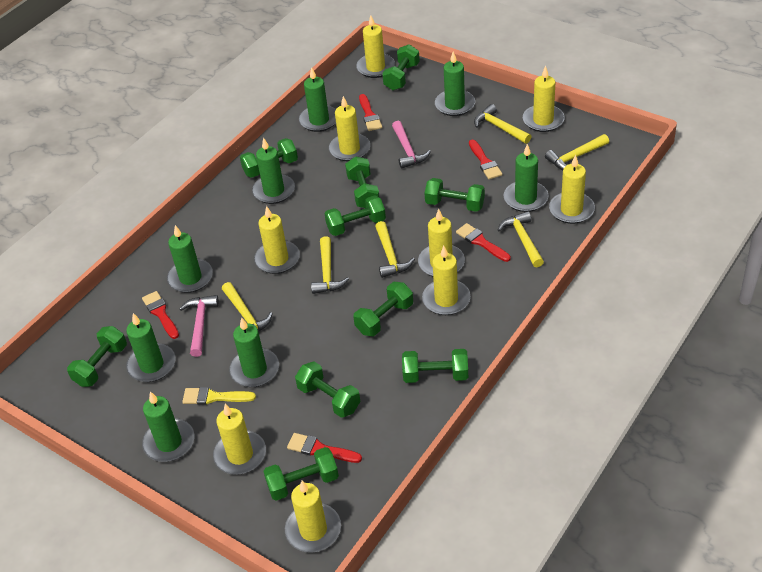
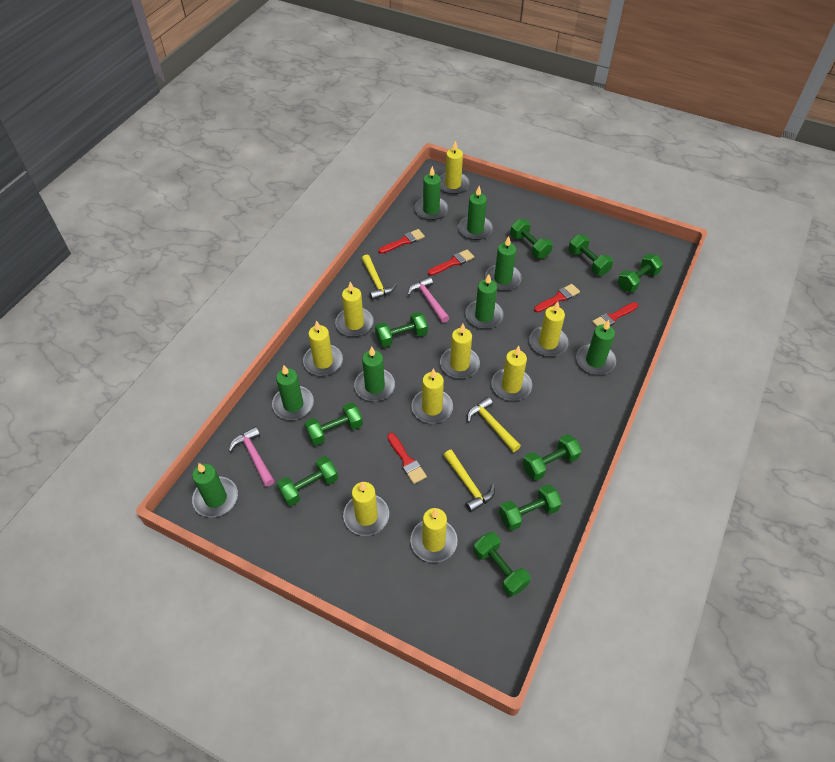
green dumbbell: [67,326,127,387] [240,138,298,178] [263,447,339,501] [295,362,360,418] [324,195,386,236] [345,156,380,208] [353,282,413,336] [382,44,420,91] [402,349,468,383] [425,178,485,212] = 10 -> [277,456,338,506] [304,402,363,446] [375,312,428,347] [473,532,531,597] [499,484,562,531] [510,219,553,259] [523,434,582,480] [568,234,613,275] [618,254,663,292] = 9
yellow brush: [182,387,256,405] = 1 -> none = 0
yellow hammer: [222,282,273,331] [311,236,349,294] [375,221,415,278] [474,104,532,144] [498,211,544,268] [545,134,609,170] = 6 -> [362,255,397,300] [443,450,495,512] [467,397,521,452] = 3

